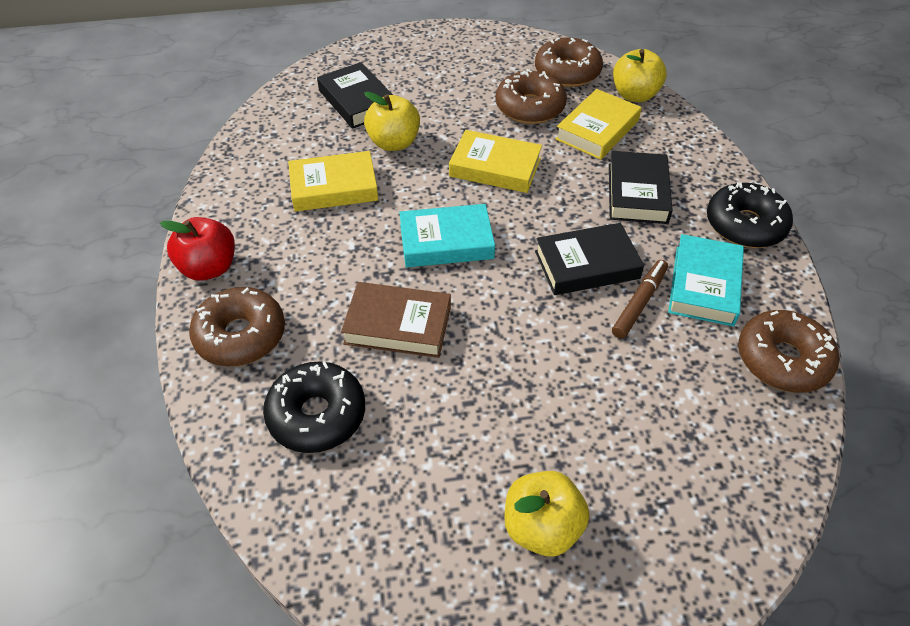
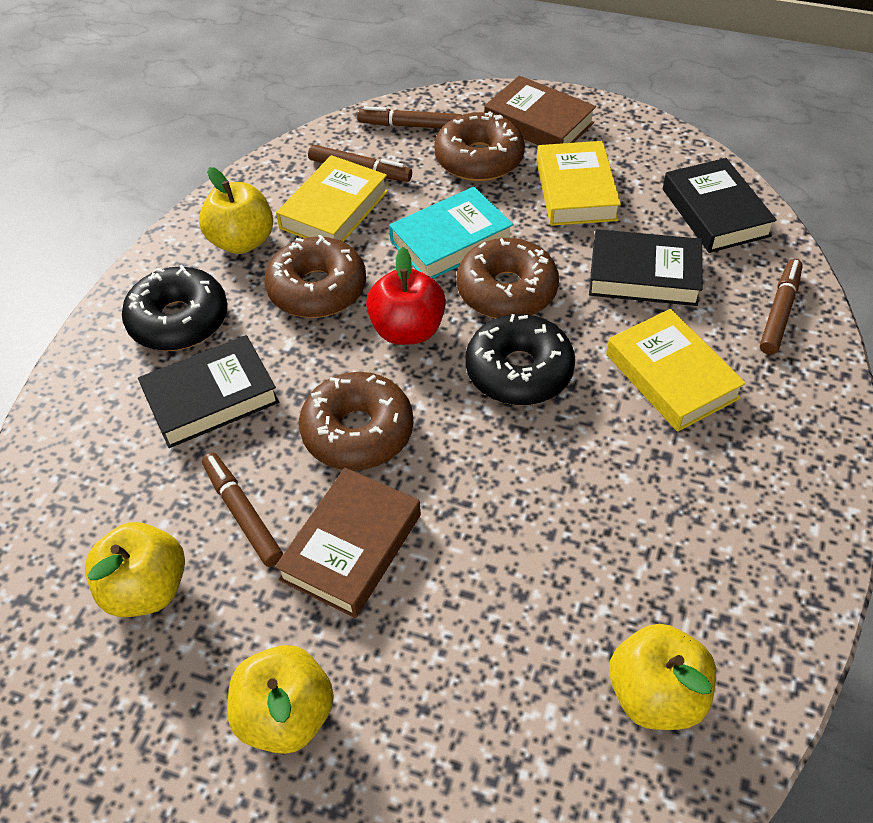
brown book: [341,282,451,358] = 1 -> [275,467,421,618] [484,75,596,145] = 2
brown marker: [612,260,668,339] = 1 -> [202,453,283,567] [308,145,412,182] [357,106,461,128] [760,259,803,355] = 4
turquoise book: [399,204,495,267] [668,234,744,326] = 2 -> [389,187,514,279] = 1
yellow apple: [364,92,420,151] [505,471,590,556] [613,49,667,102] = 3 -> [85,522,185,617] [199,167,273,254] [227,645,334,754] [609,624,716,730] = 4

